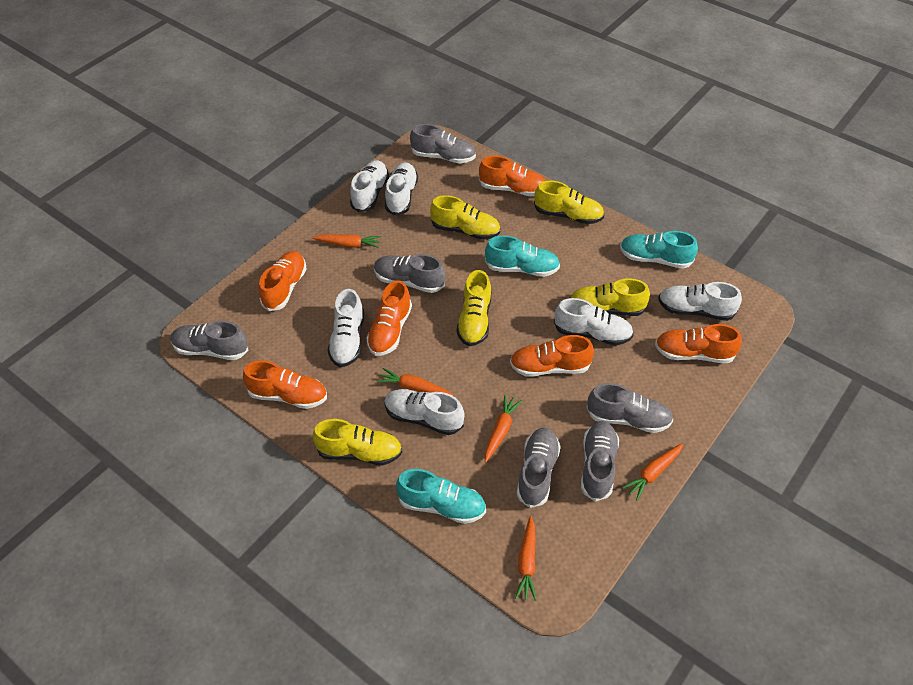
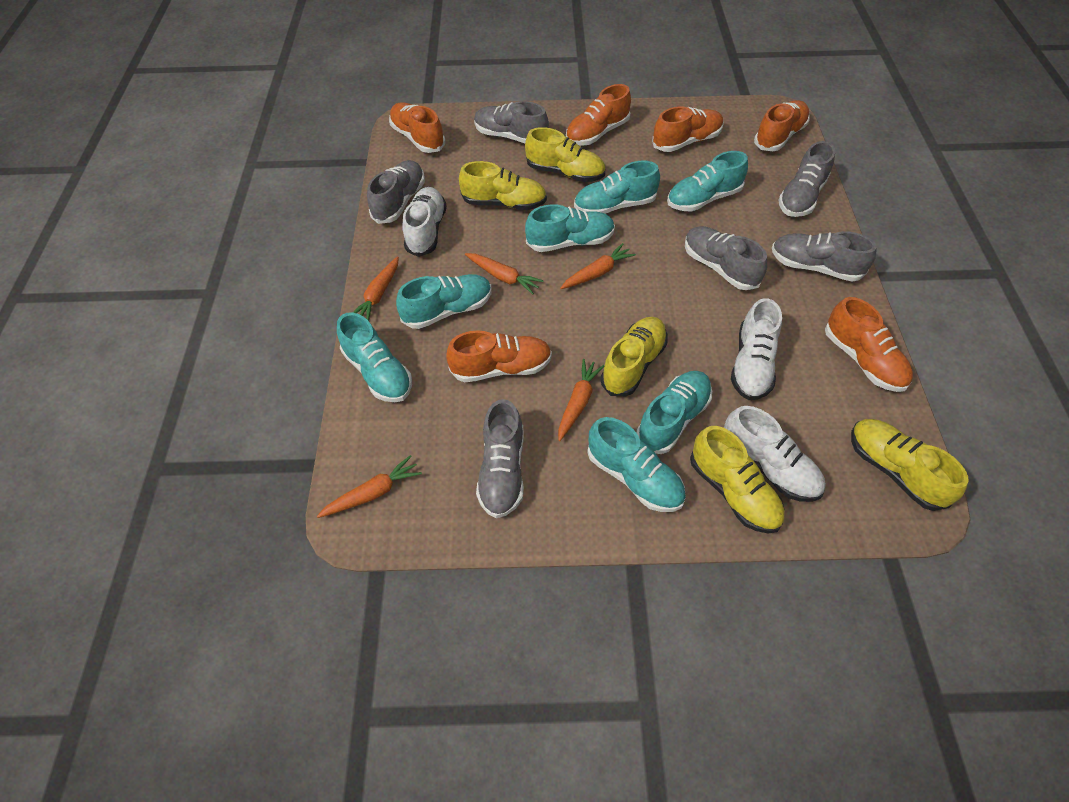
turquoise shoe: [396,469,486,524] [485,235,560,277] [620,231,698,269] = 3 -> [337,312,412,402] [396,274,492,329] [525,204,615,252] [574,161,660,214] [587,417,686,512] [636,371,712,454] [667,151,748,212] = 7
white shoe: [328,289,364,367] [350,160,389,212] [384,389,465,435] [385,162,418,216] [554,298,634,345] [658,282,742,321] = 6 -> [402,187,447,257] [724,406,826,502] [731,298,782,400] = 3

